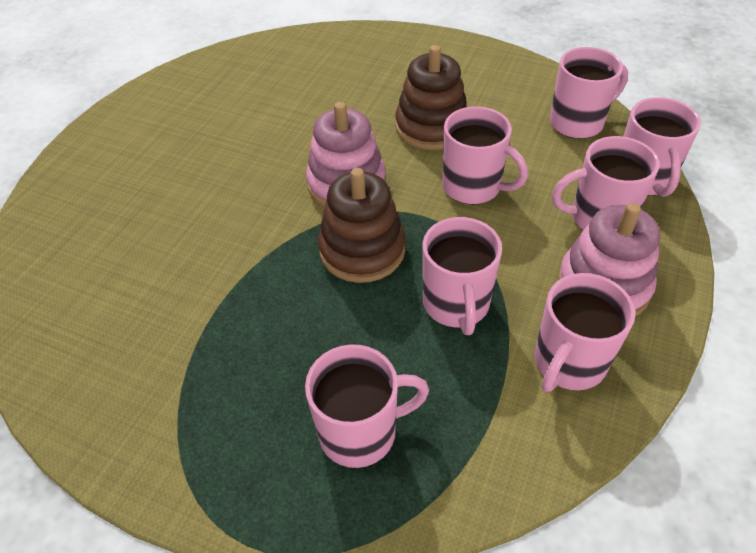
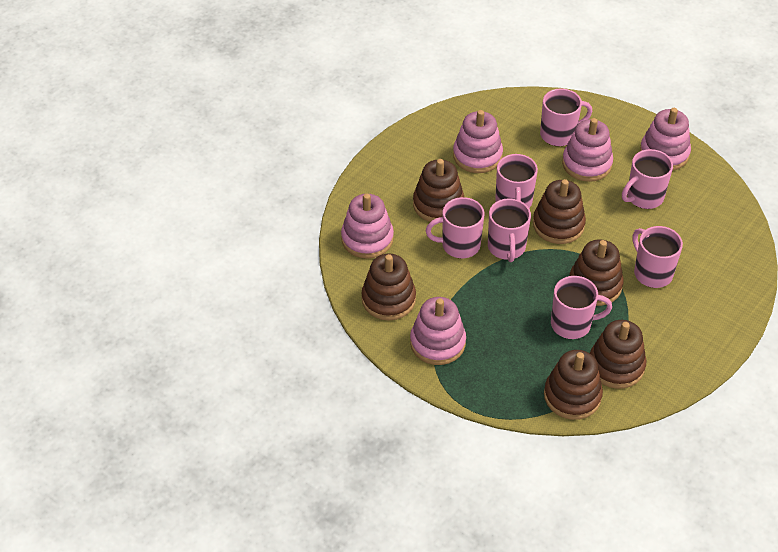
brown stacking toy: [318,168,405,283] [395,45,467,150] = 2 -> [362,254,416,320] [413,159,464,223] [533,179,586,244] [544,350,603,420] [569,239,624,306] [590,320,646,389] = 6
pink stacking toy: [306,102,386,207] [558,203,660,316] = 2 -> [341,193,394,259] [410,297,466,365] [453,110,503,173] [562,118,613,182] [640,108,691,171] = 5

